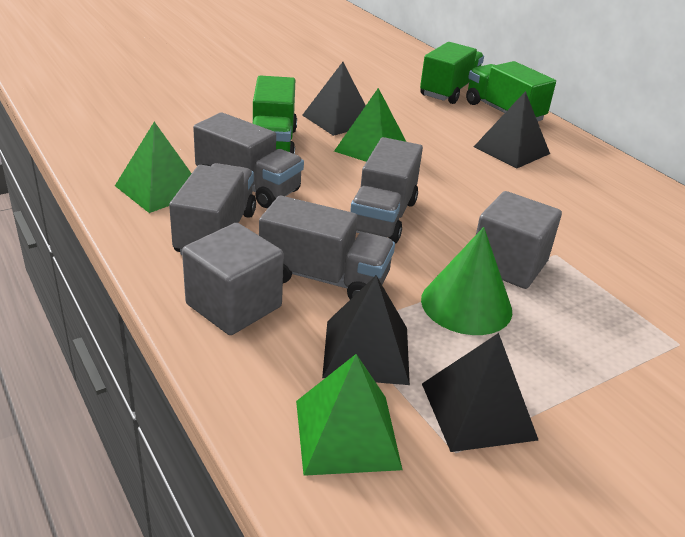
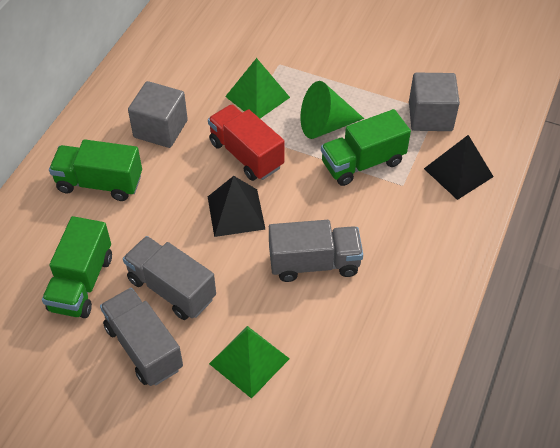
black pyramid: [302,62,366,136] [322,275,410,385] [422,333,538,452] [474,91,550,168] = 4 -> [208,176,265,237] [424,135,494,200] = 2
green pyramid: [115,122,192,213] [296,354,402,476] [334,88,406,162] = 3 -> [209,326,290,399] [225,58,290,118] = 2
grey truck: [169,163,256,255] [193,112,304,208] [259,195,395,299] [350,137,423,244] = 4 -> [100,288,183,386] [123,236,216,320] [269,220,363,282] = 3
red truck: none = 0 -> [208,104,284,181] = 1

